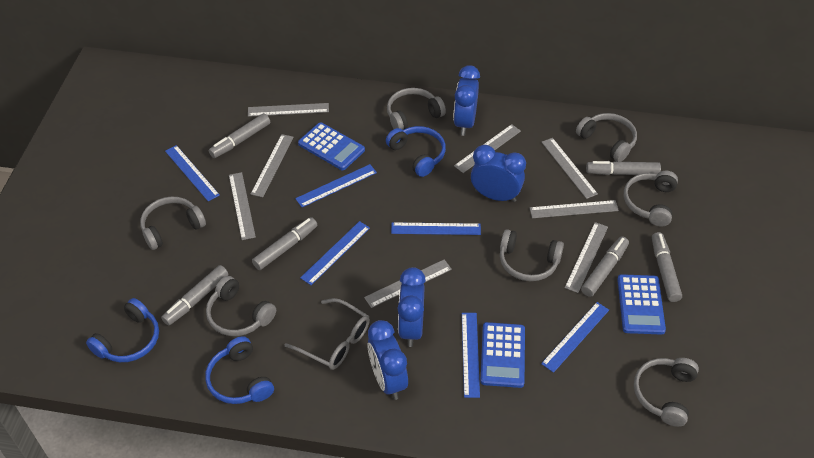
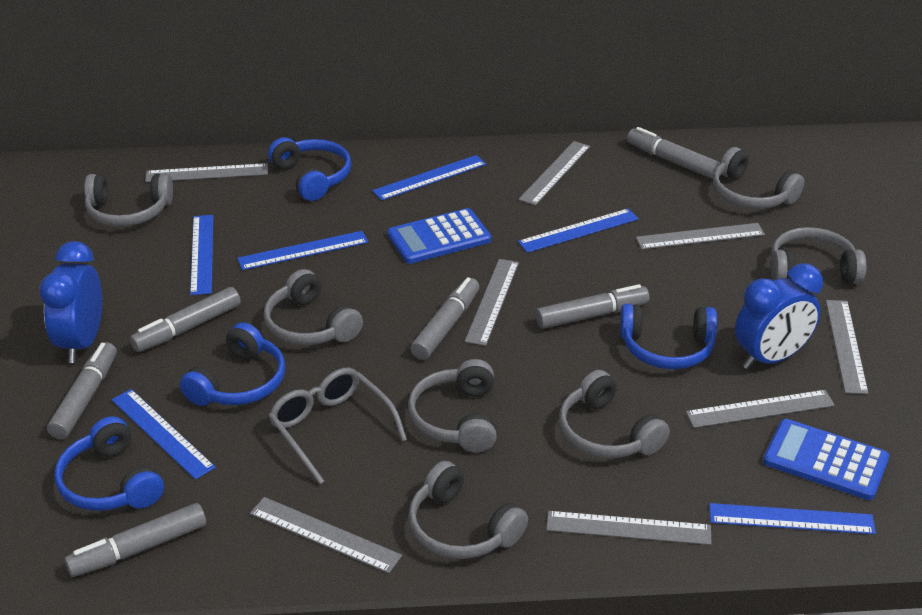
blue calculator: [298,122,365,170] [480,322,525,388] [617,274,666,335] = 3 -> [387,208,491,264] [763,419,890,500] = 2
blue clock: [367,320,408,400] [398,267,426,347] [453,65,480,136] [471,145,526,202] = 4 -> [39,241,102,363] [735,263,823,369] = 2
blue headphones: [86,298,159,362] [205,336,274,404] [386,126,446,177] = 3 -> [54,416,164,511] [180,322,285,406] [268,137,351,201] [620,304,717,369] = 4

